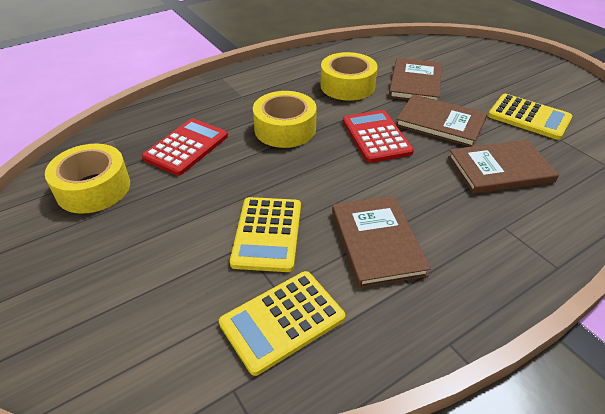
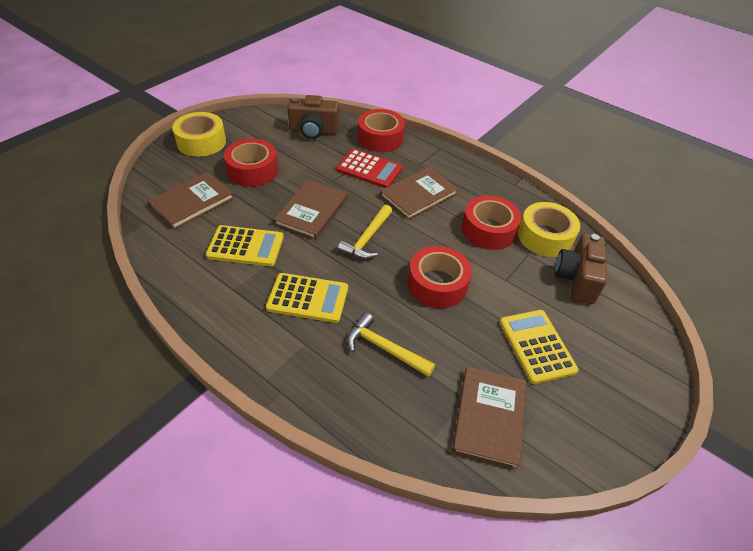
brown camera: none = 0 -> [287,95,339,139] [554,233,607,304] = 2
red calculator: [142,118,228,176] [343,110,414,163] = 2 -> [336,149,403,188] = 1
red tape: none = 0 -> [224,139,278,187] [358,109,405,152] [408,246,472,308] [462,195,521,250] = 4
yellow hammer: none = 0 -> [337,205,392,259] [347,312,435,377] = 2
yellow tape: [45,144,130,214] [253,91,317,148] [320,52,377,101] = 3 -> [172,112,226,157] [518,202,580,257] = 2

